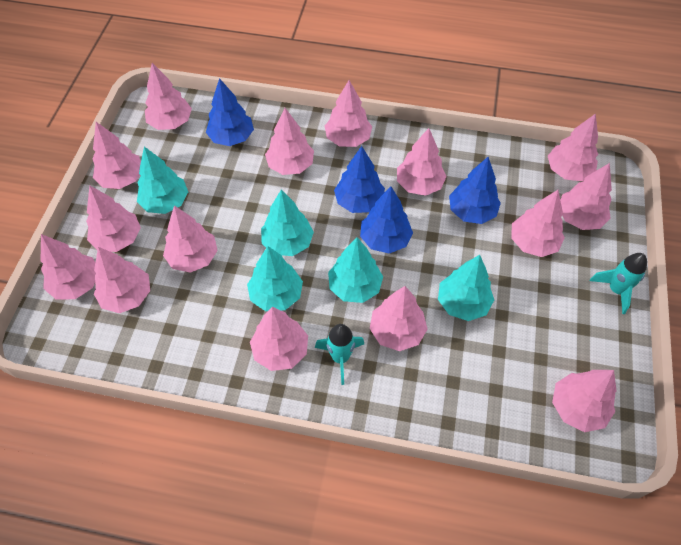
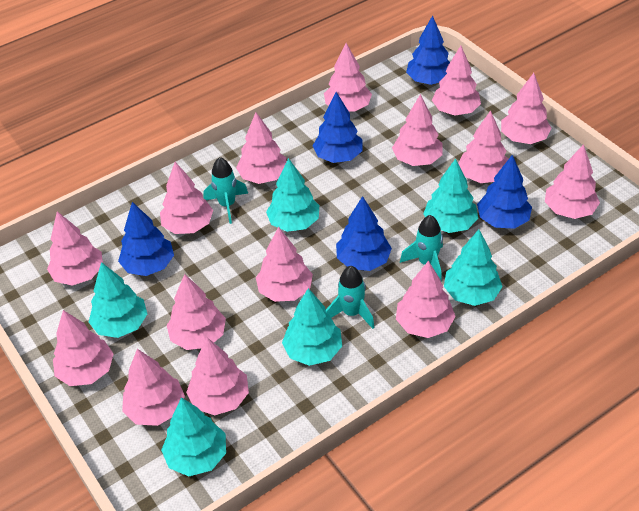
blue tree: [206,78,254,146] [334,146,385,213] [360,186,413,254] [449,157,501,224] = 4 -> [118,202,174,276] [313,92,362,163] [336,196,392,271] [406,15,450,85] [477,155,532,229] = 5
turquoise rocket: [315,324,364,385] [590,253,647,314] = 2 -> [203,157,248,224] [326,266,375,329] [400,215,443,282] = 3
turquoise tree: [137,146,188,214] [247,246,303,311] [261,190,314,256] [328,237,383,303] [438,255,494,321] = 5 -> [89,262,147,338] [161,397,226,476] [266,158,319,232] [282,288,342,366] [423,158,478,233] [444,229,503,306] = 6

